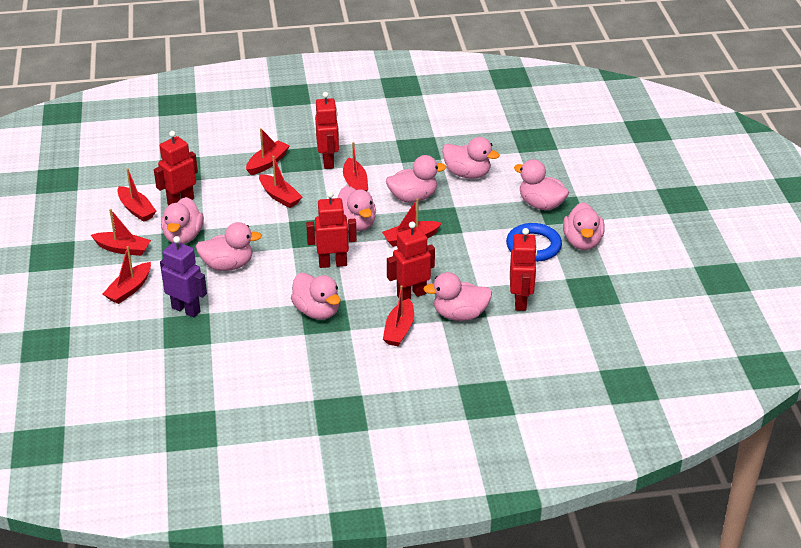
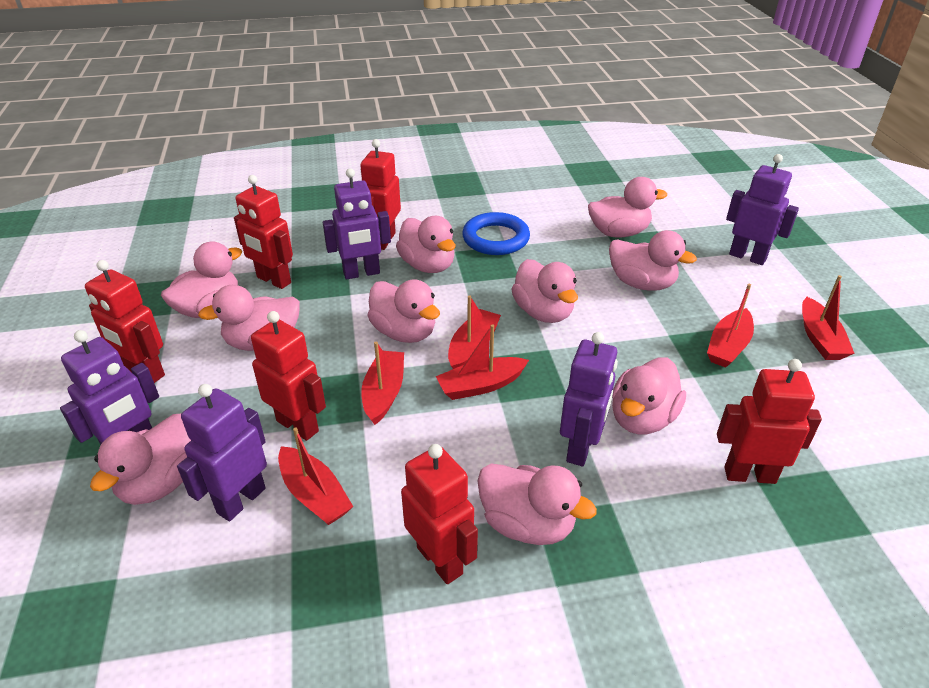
pink duck: [161,197,204,244] [196,222,262,271] [291,273,340,320] [337,186,376,231] [386,155,446,203] [423,272,492,321] [442,137,499,179] [514,159,569,210] [563,202,605,250] = 9 -> [90,414,191,505] [161,241,242,318] [198,285,300,351] [367,279,440,343] [396,216,456,273] [477,464,597,545] [511,259,578,323] [588,177,667,238] [609,230,697,291] [612,357,686,435] = 10
purple robot: [160,236,207,318] = 1 -> [60,330,159,445] [177,384,267,521] [323,168,391,280] [560,332,618,466] [726,154,799,265] = 5
red boat: [91,209,151,256] [103,246,151,304] [117,168,156,222] [246,128,290,175] [259,156,302,208] [343,142,368,191] [382,198,442,247] [383,285,414,346] = 8 -> [278,427,353,525] [361,342,404,425] [436,324,529,400] [448,295,501,369] [707,284,754,368] [802,275,855,360] = 6
red robot: [154,131,198,205] [306,191,357,268] [315,92,339,169] [387,222,435,301] [510,228,537,311] = 5 -> [85,260,165,383] [234,175,293,289] [251,311,326,441] [360,139,401,250] [401,444,478,584] [717,359,822,484] = 6

